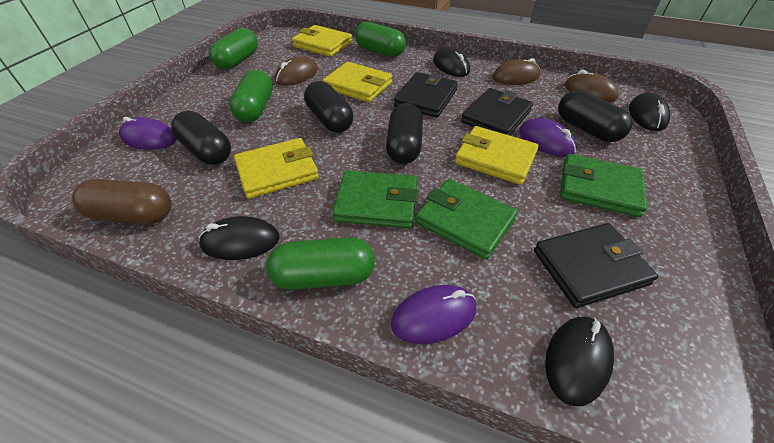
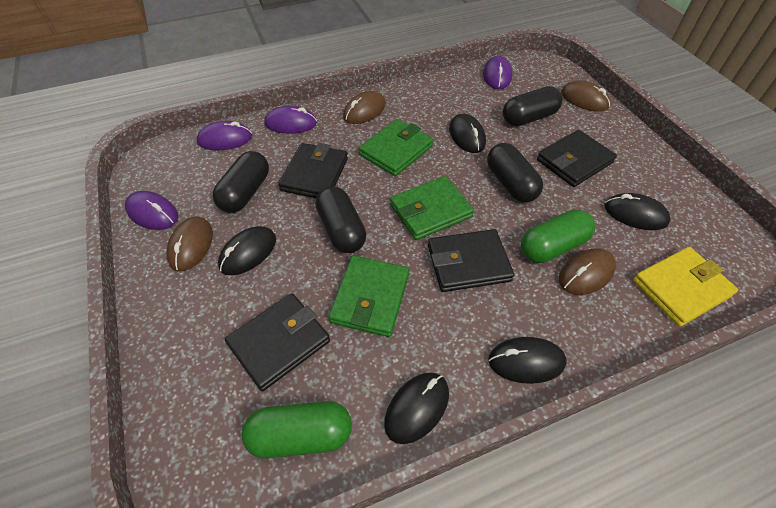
black mouse: [199,216,280,260] [433,47,470,77] [545,317,614,406] [629,93,670,131] = 4 -> [218,226,276,275] [384,372,449,444] [449,113,486,153] [488,337,566,384] [604,193,671,230] = 5
black wallet: [394,72,458,118] [461,88,533,136] [534,223,658,308] = 3 -> [225,294,330,391] [278,143,348,198] [428,229,514,292] [537,130,617,187] = 4
brown capsule: [72,179,171,224] = 1 -> none = 0
brown mouse: [275,56,318,86] [492,58,540,85] [564,70,619,102] = 3 -> [166,217,213,272] [343,91,386,124] [559,248,616,295] [561,81,610,112] = 4
green capsule: [209,28,258,69] [229,70,273,122] [266,237,375,290] [355,22,406,57] = 4 -> [242,401,352,459] [521,209,595,263] = 2
purple mouse: [119,117,176,150] [391,285,476,344] [519,118,577,157] = 3 -> [125,191,178,230] [197,121,252,151] [264,106,317,134] [483,56,512,89] = 4
yellow wallet: [234,138,319,199] [292,25,352,57] [323,62,392,102] [455,126,539,185] = 4 -> [633,247,738,326] = 1

